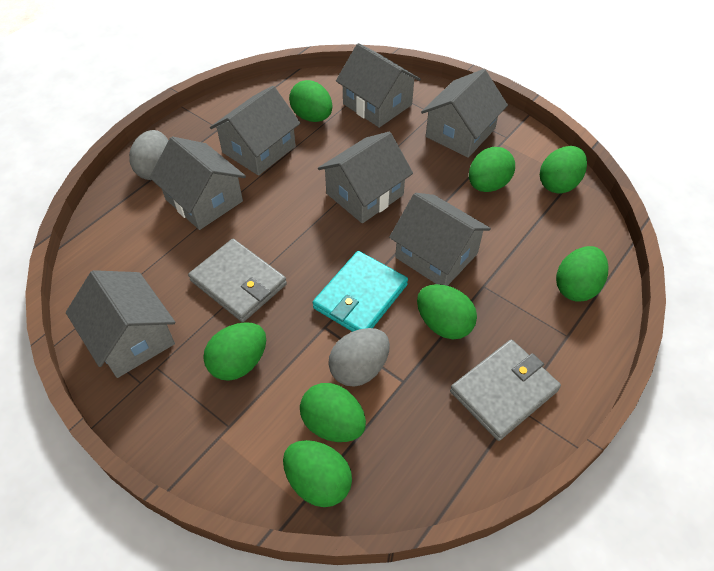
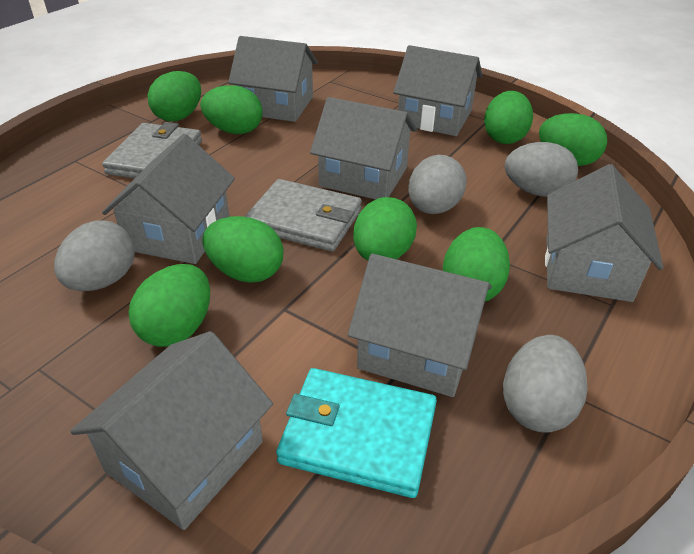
grey egg: [129,130,169,180] [328,328,390,387] = 2 -> [54,220,135,291] [408,155,467,214] [503,335,588,433] [505,142,578,197] = 4

